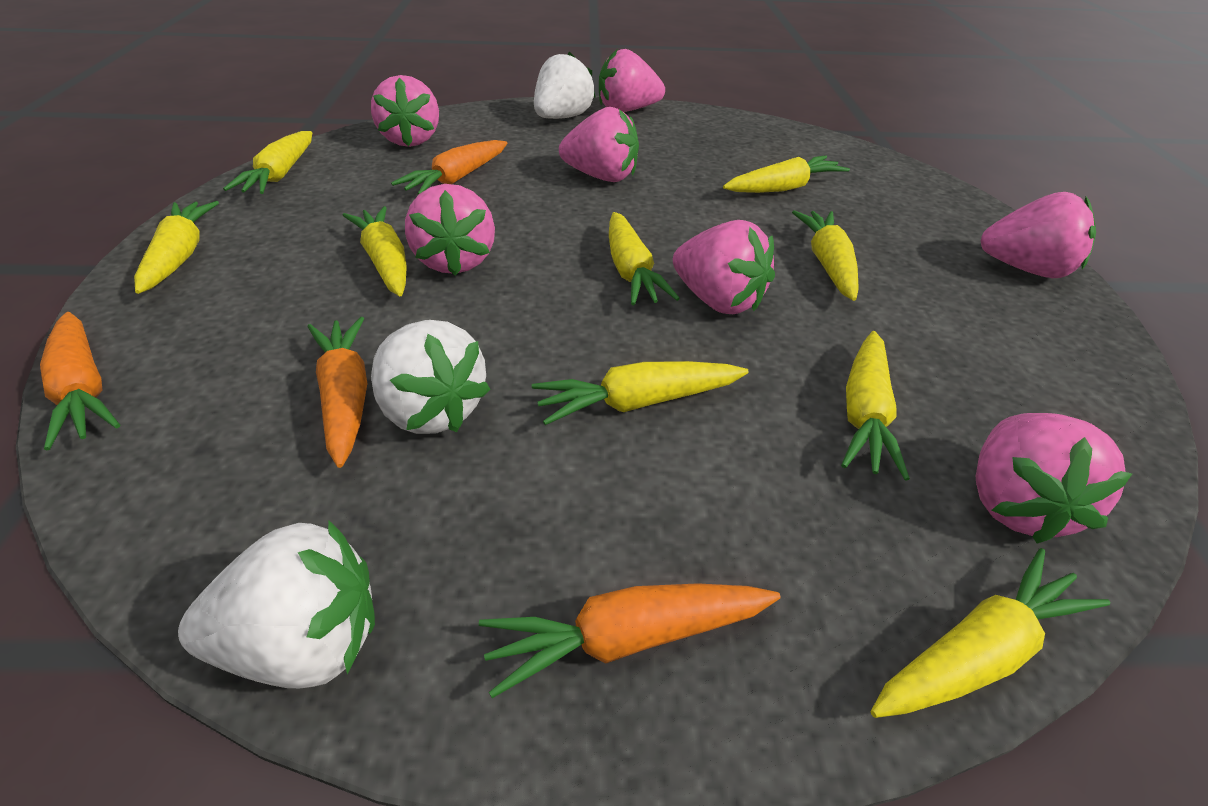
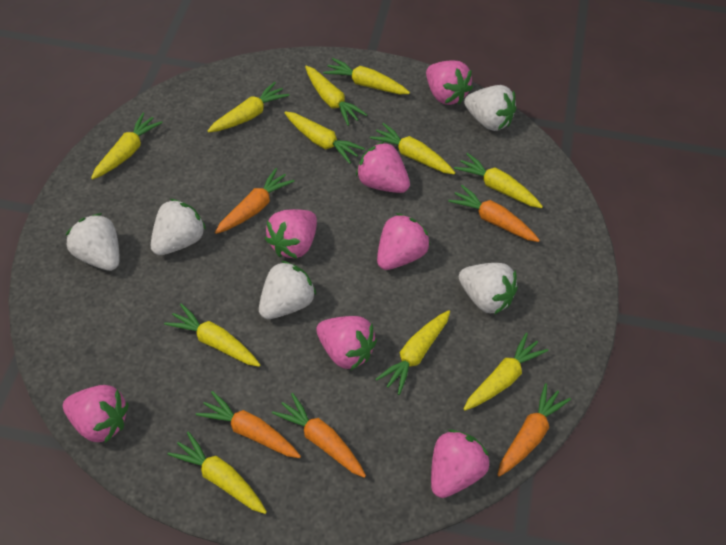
orange carrot: [40,312,120,450] [308,317,367,468] [391,140,507,195] [479,583,781,698] = 4 -> [196,391,301,458] [215,168,295,234] [272,393,366,478] [448,185,540,242] [497,383,571,477] = 5
white strawberry: [178,521,375,688] [371,320,490,434] [534,52,596,119] = 3 -> [66,213,120,271] [151,199,206,255] [259,261,316,319] [459,263,518,315] [464,85,516,131] = 5
yellow carrot: [134,201,219,294] [223,131,312,194] [342,206,407,296] [532,361,749,425] [609,212,680,305] [723,155,850,193] [792,210,859,301] [841,331,910,481] [871,548,1110,718] = 9 -> [91,113,163,180] [164,303,260,367] [167,431,267,514] [208,82,290,133] [284,111,365,164] [305,66,367,126] [323,58,410,94] [370,123,455,174] [376,310,450,395] [454,153,543,208] [464,333,548,411] = 11

